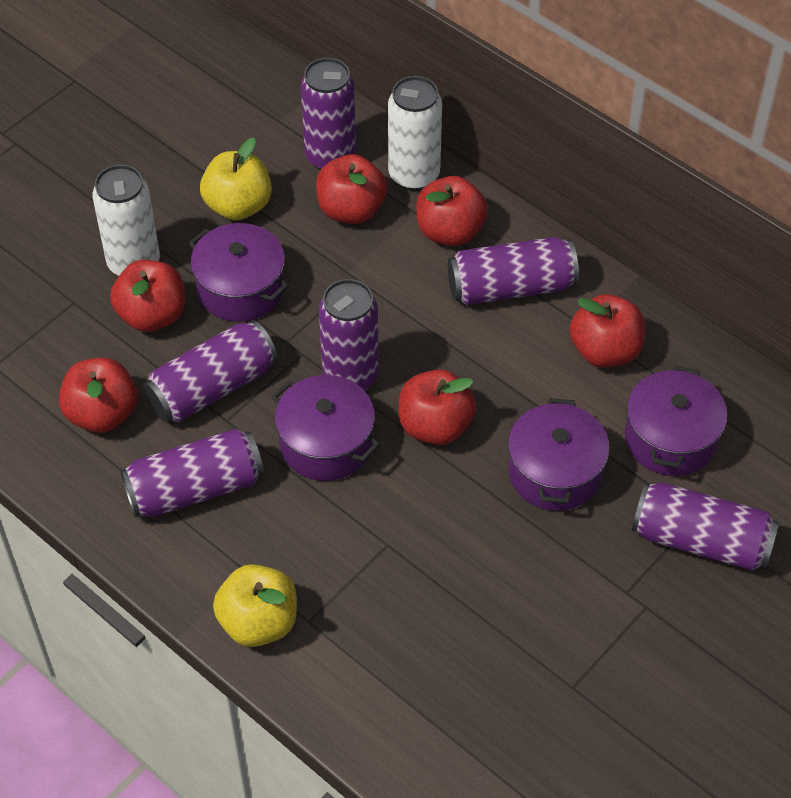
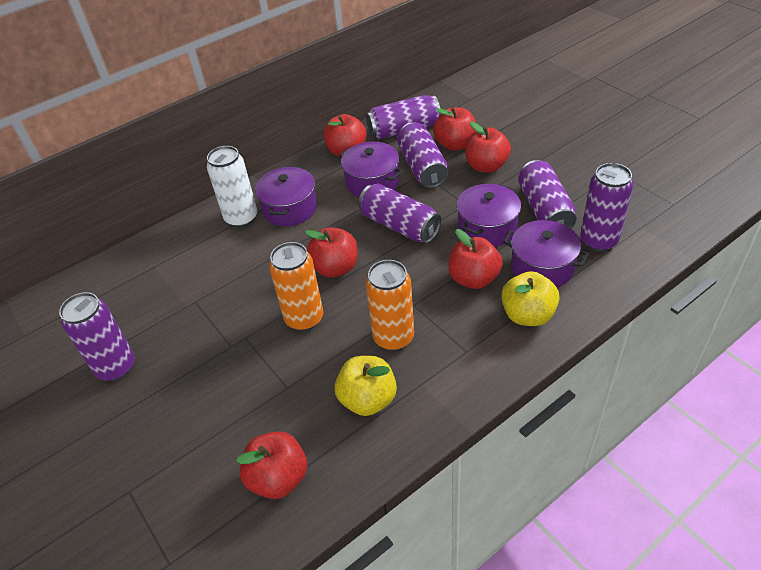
orange can: none = 0 -> [269,242,323,331] [365,260,414,351] = 2
white can: [92,165,160,276] [388,76,442,191] = 2 -> [207,146,257,228] = 1

